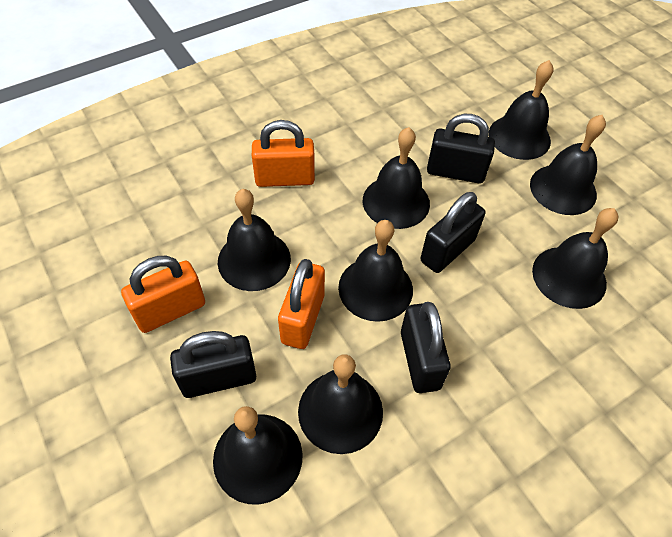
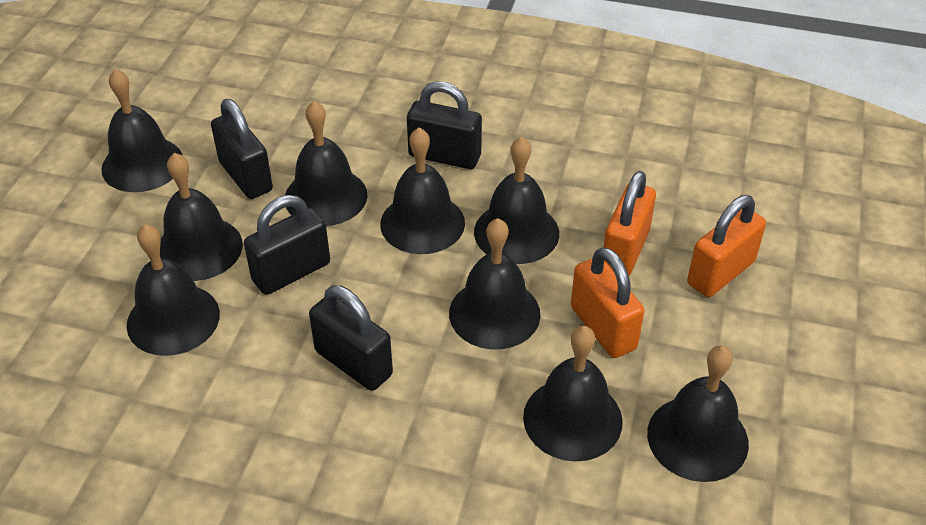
black bell: [213,406,303,504] [218,189,291,291] [298,354,383,454] [338,220,413,322] [363,127,430,229] [489,60,553,160] [530,115,606,215] [532,208,619,309] = 8 -> [101,69,183,192] [127,224,220,356] [160,153,243,281] [285,101,367,226] [380,127,465,254] [449,218,541,349] [474,137,559,264] [523,326,623,462] [647,345,749,482] = 9

